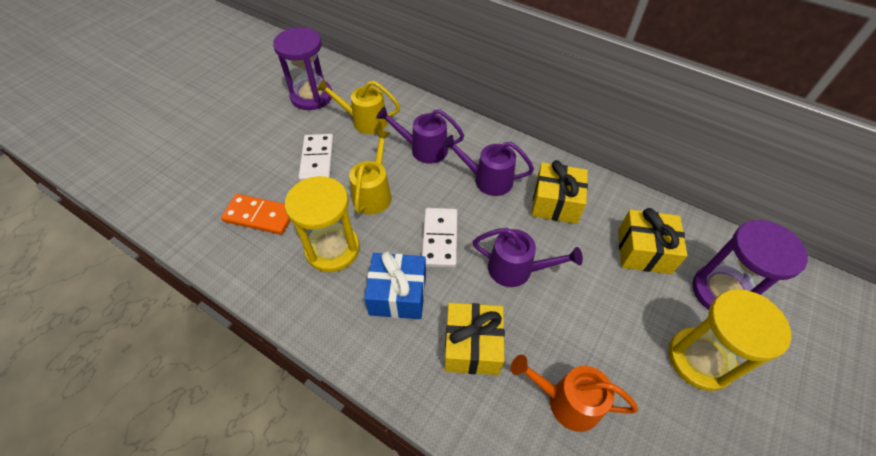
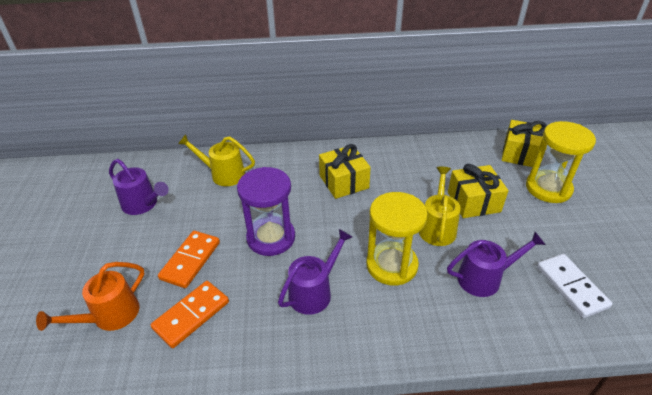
blue gift: [364,251,426,319] = 1 -> none = 0
orange domino: [221,194,290,235] = 1 -> [151,281,229,348] [158,231,220,288] = 2
purple hourglass: [273,27,332,110] [692,220,808,310] = 2 -> [237,167,295,256] = 1
white domino: [298,134,334,181] [422,208,458,268] = 2 -> [537,254,612,318] = 1

